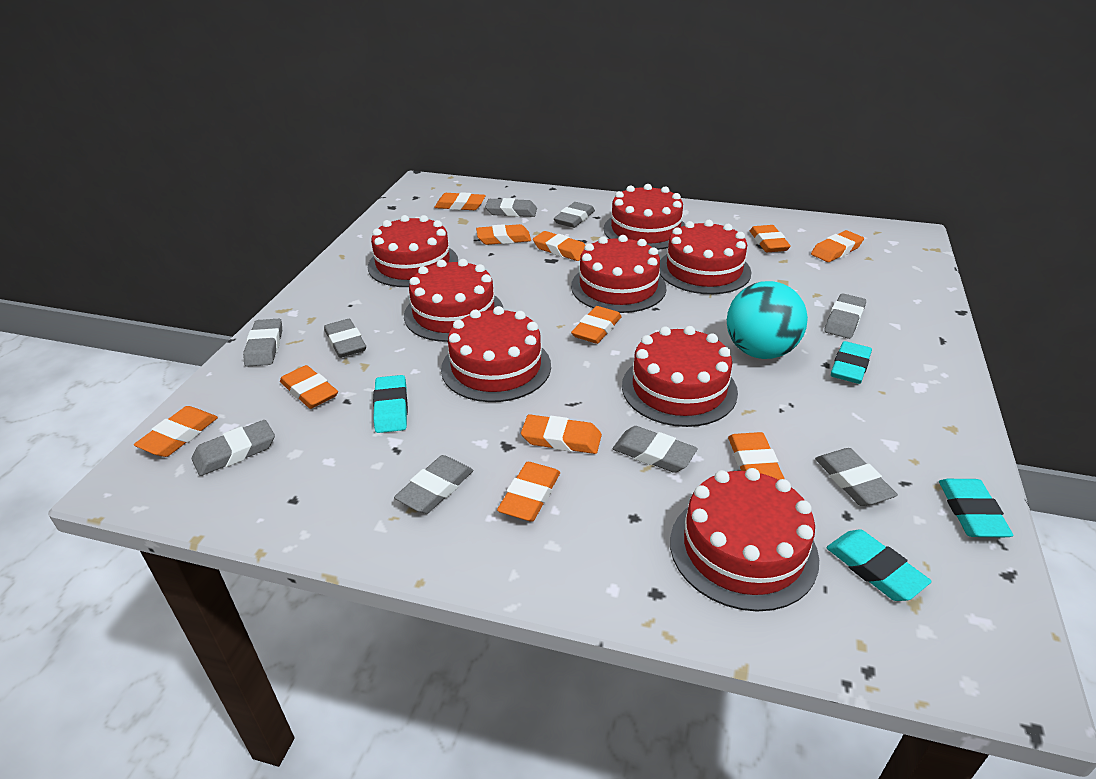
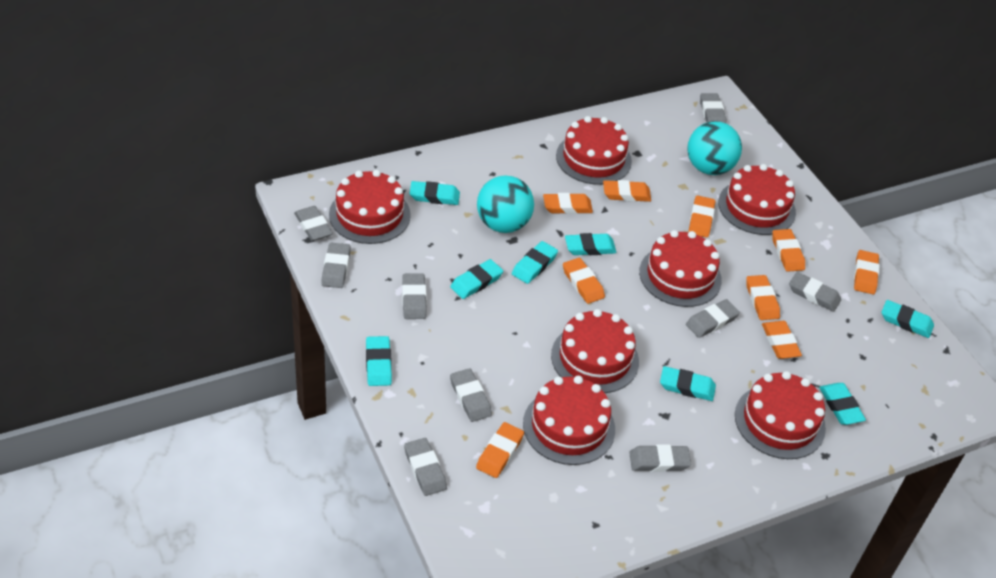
orange eraser: [134,406,218,457] [280,365,338,409] [434,192,486,210] [476,224,531,245] [497,462,560,522] [521,414,602,454] [533,231,585,261] [571,306,622,344] [728,432,785,480] [750,225,791,252] [811,230,864,262] = 11 -> [476,422,524,478] [543,193,593,214] [563,258,605,304] [603,180,651,202] [689,195,715,238] [746,275,780,320] [762,321,802,359] [772,229,805,272] [854,250,880,294] = 9
red cake: [368,215,458,287] [404,259,503,342] [441,306,551,402] [571,235,666,313] [604,184,685,250] [622,326,738,427] [660,220,751,294] [670,468,819,612] = 8 -> [329,170,411,244] [523,376,615,465] [551,309,639,393] [556,116,632,185] [639,230,722,307] [718,164,796,235] [735,371,826,459] = 7
turquoise ball: [727,281,808,359] = 1 -> [477,175,534,233] [687,121,742,175] = 2
turquoise eraser: [373,375,408,433] [826,529,932,601] [831,341,872,384] [939,479,1014,537] = 4 -> [366,336,392,386] [409,181,460,205] [450,259,503,299] [512,241,558,284] [565,233,616,255] [660,366,716,401] [819,383,866,425] [882,300,934,338] = 8

